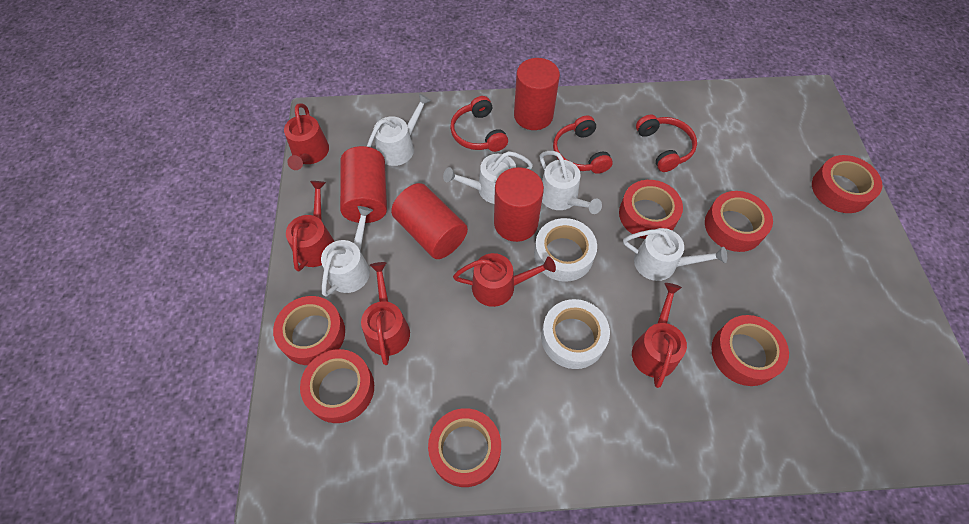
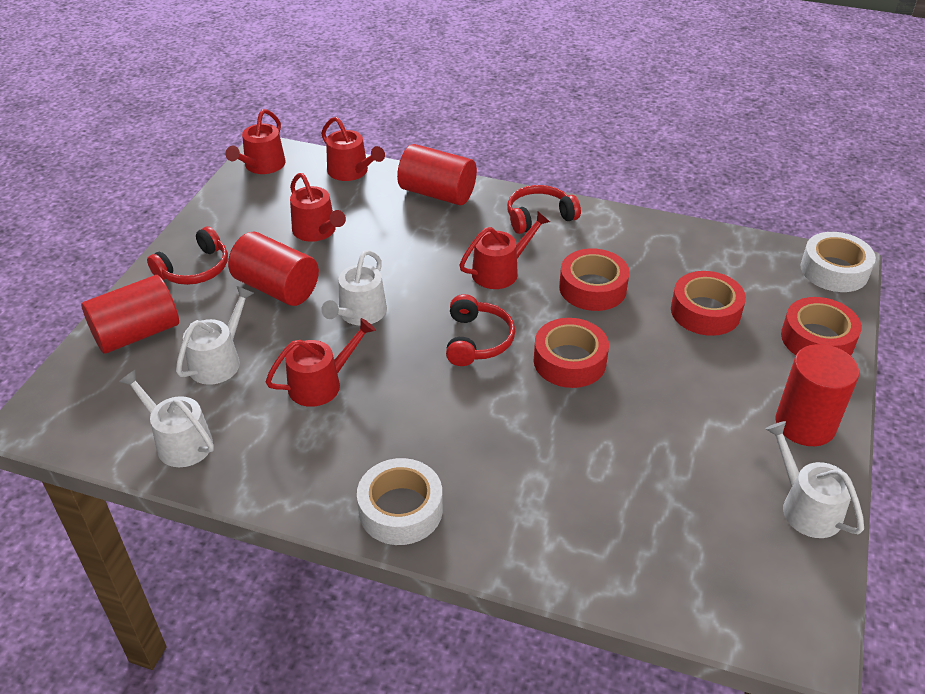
red tape: [273,296,345,365] [300,349,374,423] [428,408,501,487] [619,180,683,239] [705,191,773,252] [711,315,789,386] [812,155,882,213] = 7 -> [534,318,609,388] [559,248,630,311] [671,271,746,336] [781,297,862,356] = 4
white watering can: [321,206,373,297] [367,93,431,166] [443,151,533,204] [540,151,602,214] [623,228,727,281] = 5 -> [119,369,214,467] [176,286,254,385] [321,250,387,325] [765,421,864,538] = 4

